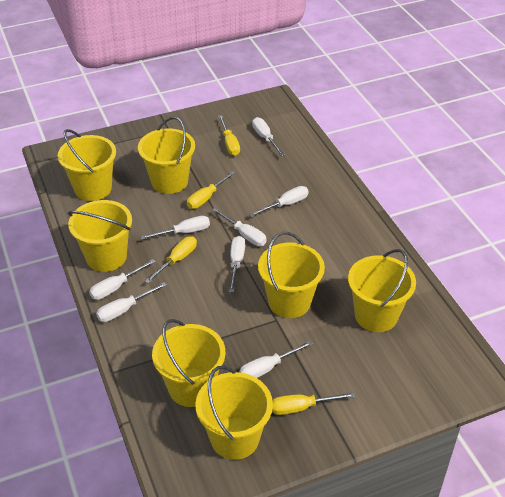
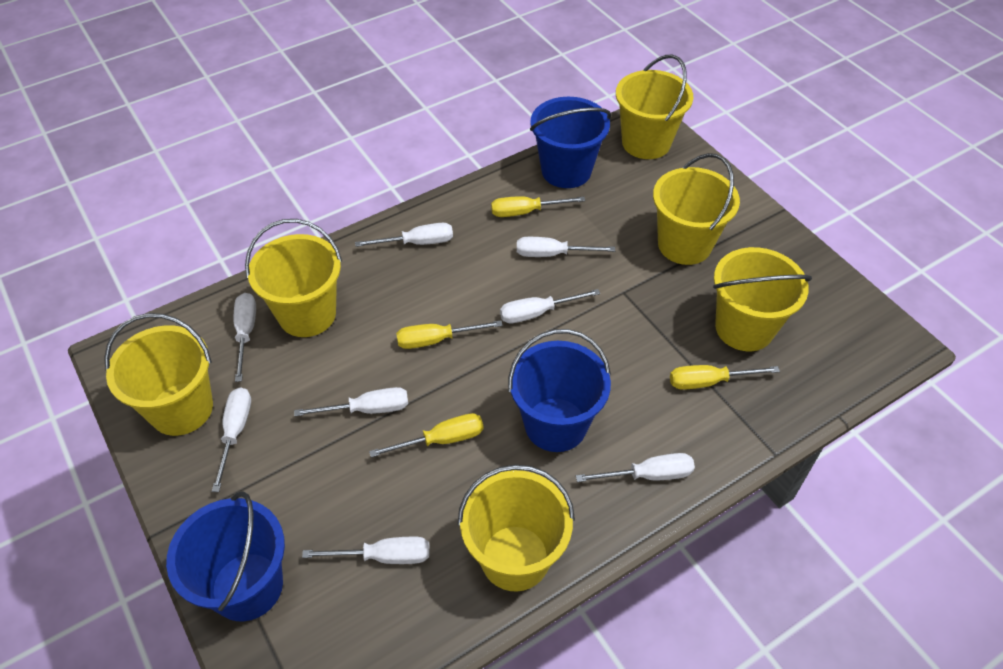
blue bucket: none = 0 -> [166,491,285,621] [508,329,611,452] [530,97,611,188] = 3
yellow bucket: [58,129,116,201] [68,200,132,272] [138,117,195,194] [152,319,225,407] [196,366,273,460] [258,232,325,318] [348,249,416,332] = 7 -> [104,313,213,436] [245,219,342,337] [458,464,575,592] [616,54,693,159] [653,153,740,265] [713,247,812,351] = 6

